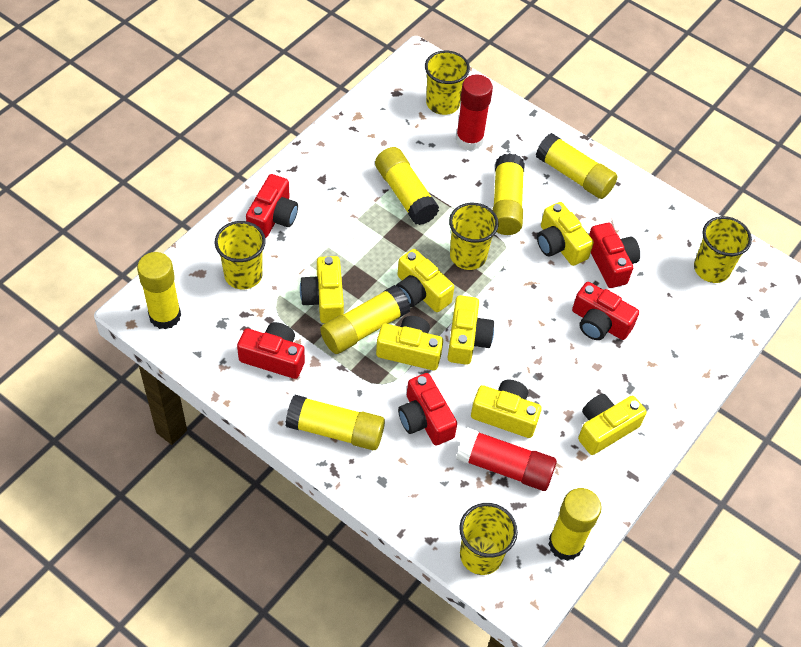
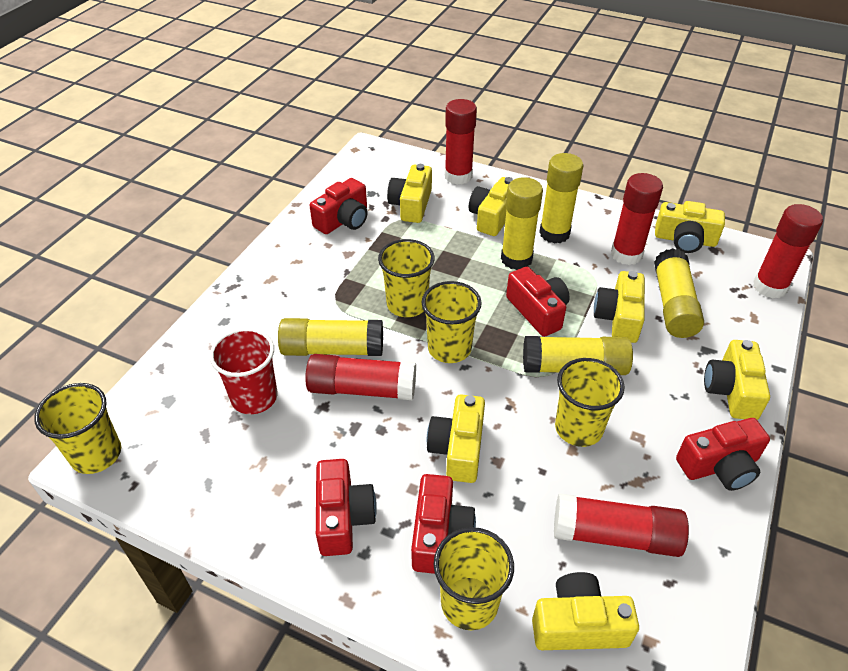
red cup: none = 0 -> [210,328,278,414] = 1
red glue stick: [456,74,493,151] [456,427,557,491] = 2 -> [305,354,416,400] [445,99,477,185] [554,493,689,557] [611,173,663,265] [753,204,823,298] = 5
yellow glue stick: [137,252,181,329] [285,395,385,450] [320,285,411,354] [375,147,439,225] [492,153,525,235] [536,133,618,199] [548,488,602,561] = 7 -> [278,318,383,356] [501,177,543,270] [523,336,633,375] [539,153,584,244] [654,248,704,338] = 5

